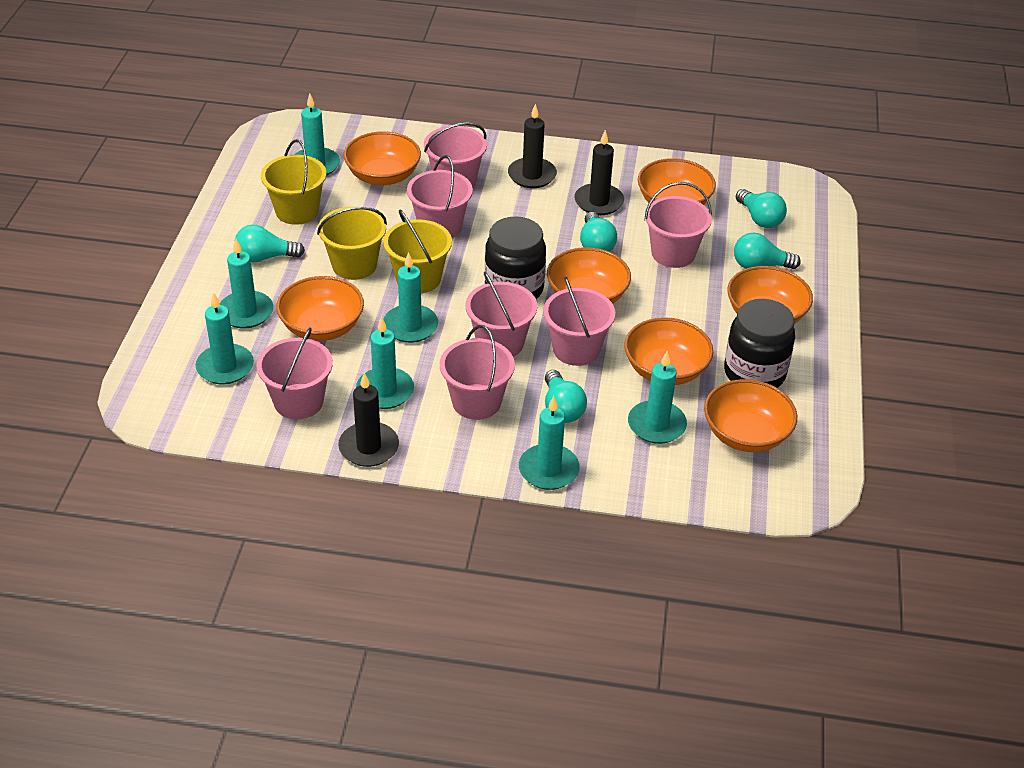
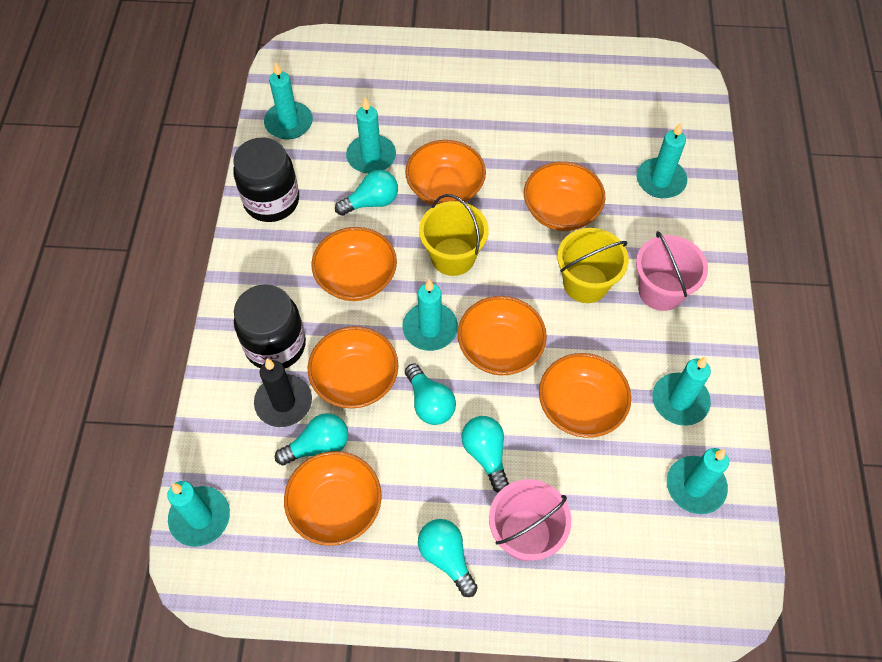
black candle: [338,373,399,467] [508,104,557,188] [574,130,624,215] = 3 -> [254,359,312,427] = 1
pink bucket: [257,327,333,419] [407,155,473,238] [424,122,487,188] [440,325,515,420] [466,272,537,357] [543,277,615,366] [644,182,712,268] = 7 -> [489,479,571,561] [636,231,708,311] = 2
yellow bucket: [261,139,326,225] [317,206,387,280] [383,210,452,293] = 3 -> [419,194,489,276] [557,228,629,303] = 2

